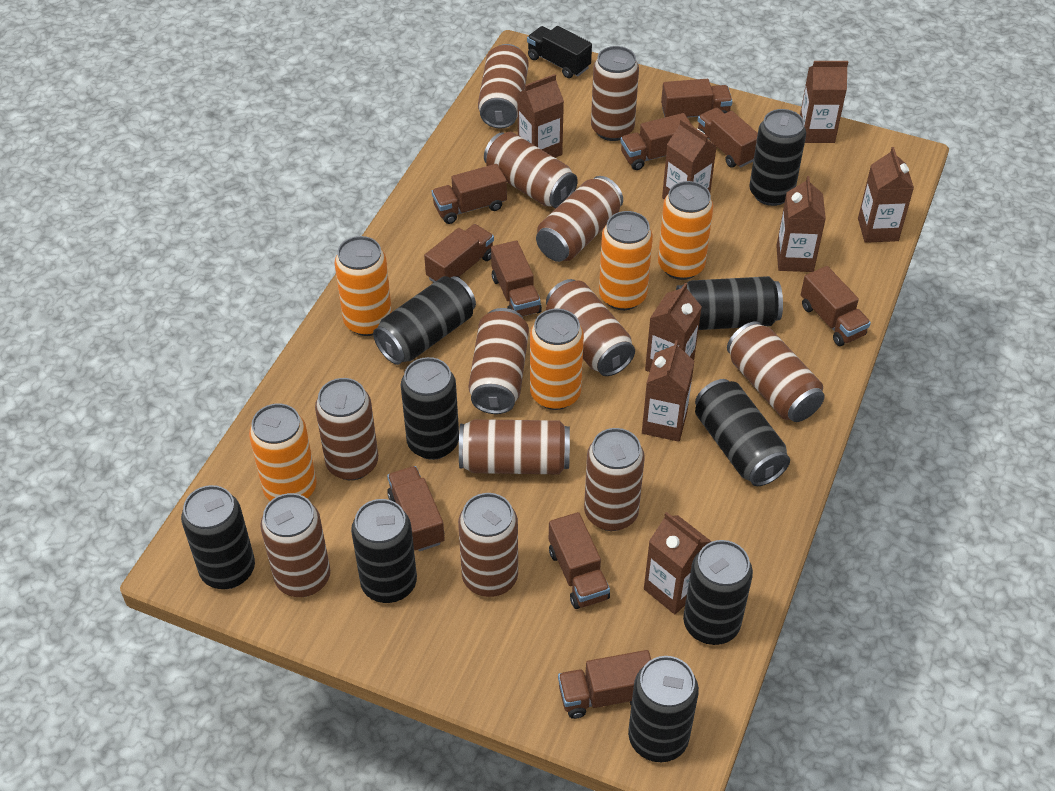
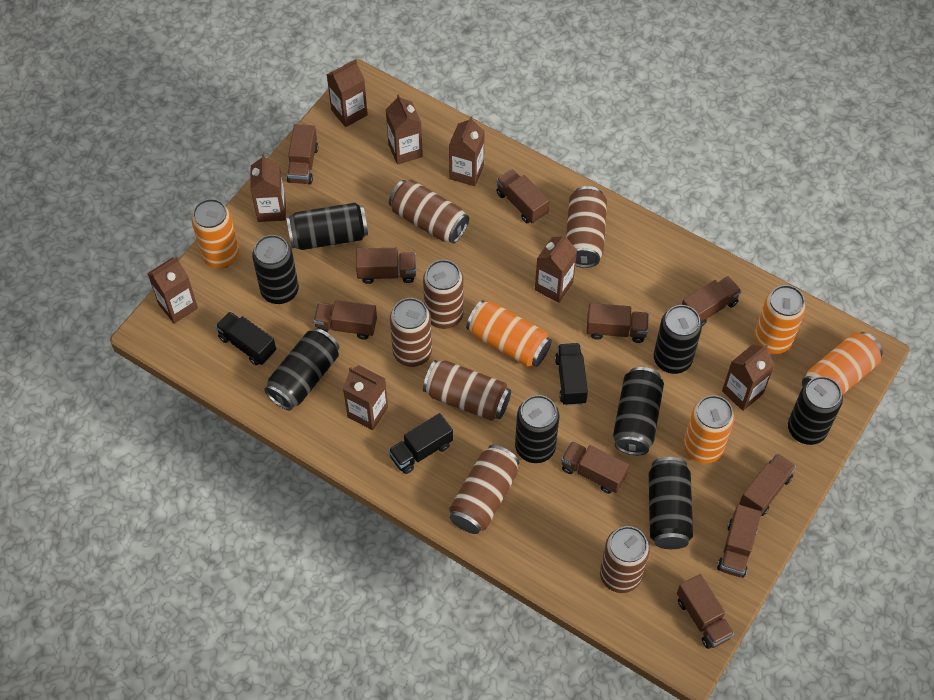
black can: [181,485,255,589] [351,499,417,603] [373,276,476,365] [401,357,459,460] [628,656,699,762] [676,276,783,330] [683,540,753,645] [695,379,790,486] [749,109,806,206] = 9 -> [252,235,299,304] [264,329,339,411] [286,203,368,250] [515,395,560,463] [613,367,664,455] [649,457,693,549] [654,305,702,374] [788,376,843,445] = 8
black truck: [527,26,592,78] = 1 -> [215,311,276,365] [388,413,453,474] [555,343,588,406] = 3
brown can: [260,493,330,597] [315,378,378,480] [458,493,518,597] [459,419,570,474] [469,308,529,414] [478,44,529,129] [484,132,578,208] [536,176,623,262] [546,279,635,376] [584,428,645,531] [591,46,639,141] [727,321,825,422] = 12 -> [389,179,469,244] [390,298,432,367] [423,260,464,329] [423,360,511,421] [449,445,519,534] [566,186,607,268] [600,526,650,593] = 7

